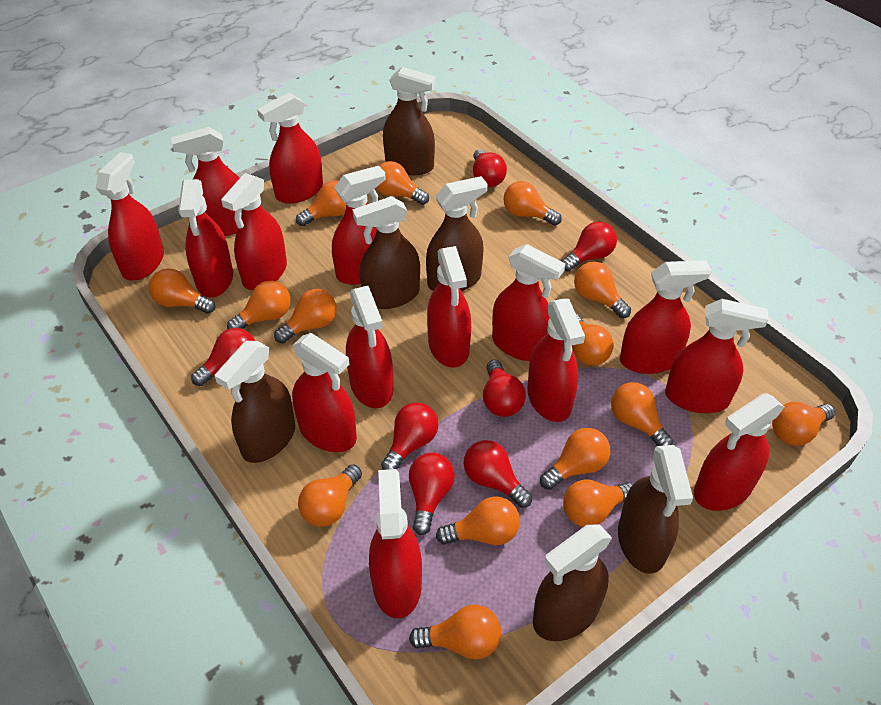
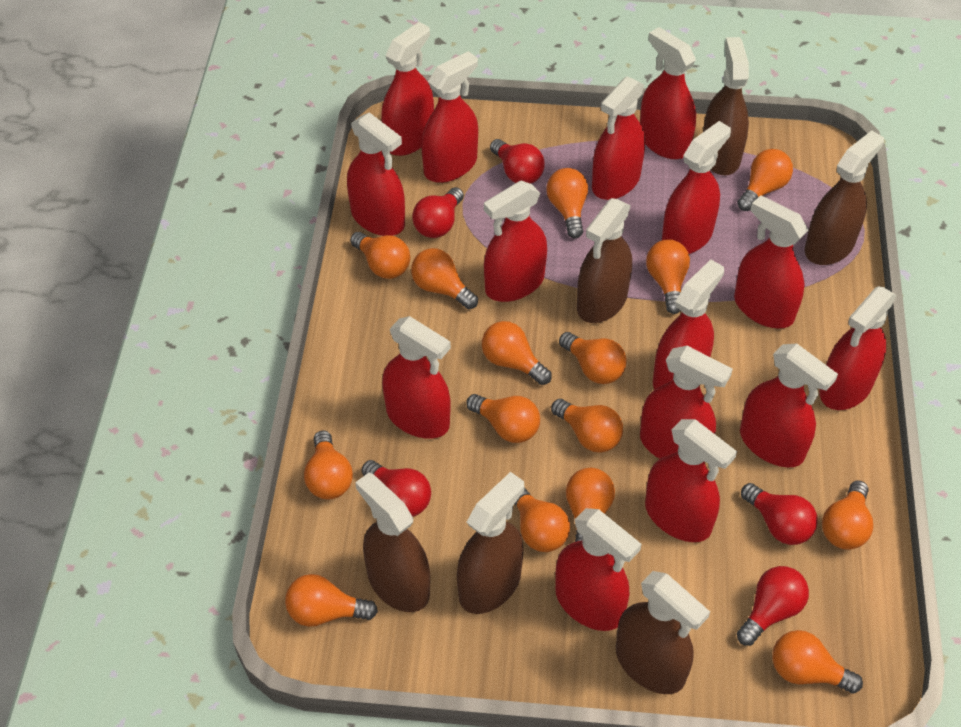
red light bulb: [191,328,255,386] [381,402,438,470] [409,453,455,535] [464,440,532,508] [473,149,507,187] [483,360,526,417] [561,222,617,272] = 7 -> [362,460,431,517] [412,187,464,238] [490,139,545,184] [737,566,809,646] [741,483,818,545] = 5

